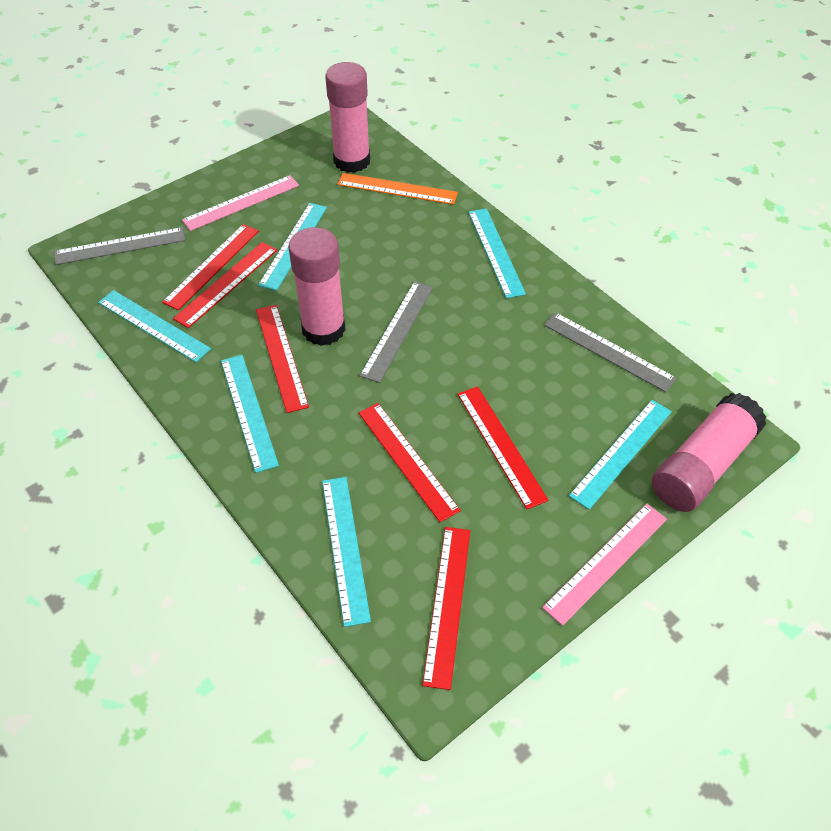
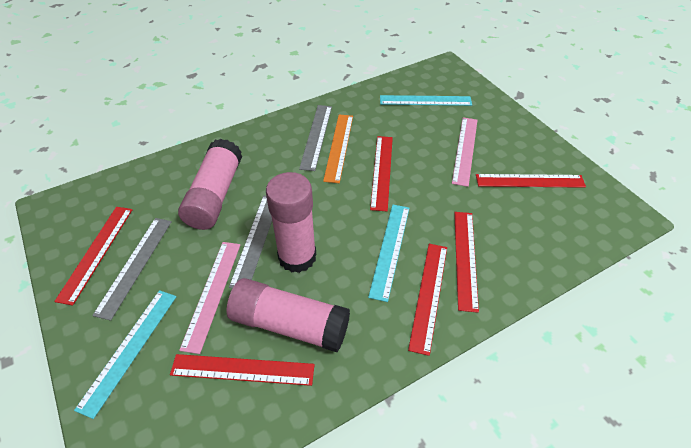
turquoise ruler: [98,290,211,362] [221,355,279,473] [258,203,327,291] [322,477,371,627] [468,208,526,298] [569,400,672,510] = 6 -> [74,290,176,419] [368,205,410,302] [380,95,472,106] = 3

